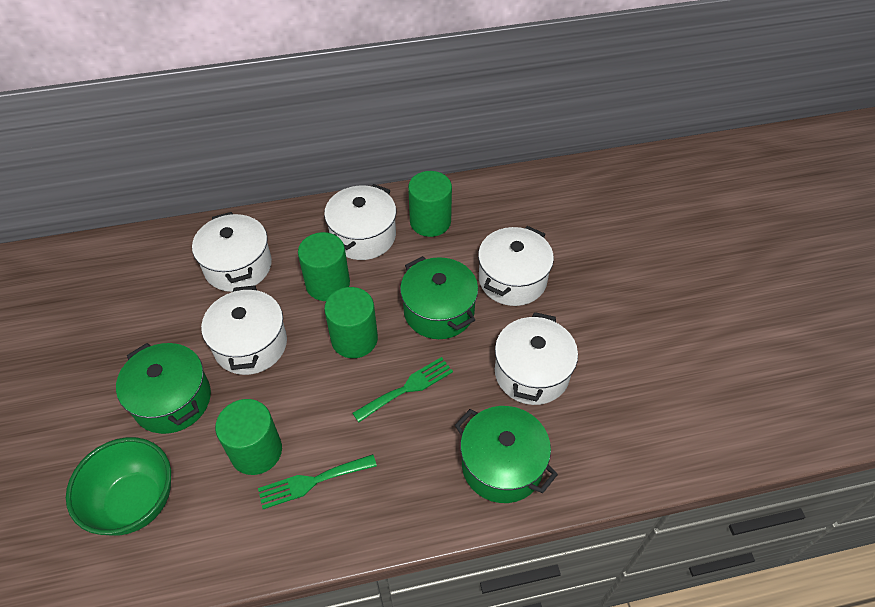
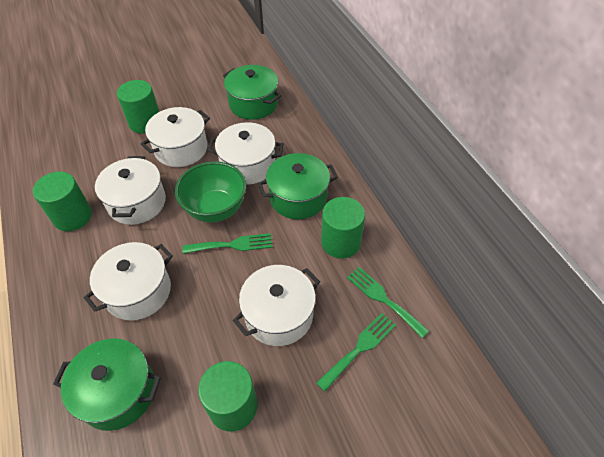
green fork: [258,454,377,509] [352,357,453,422] = 2 -> [182,233,272,254] [316,313,396,392] [347,267,429,338] = 3

